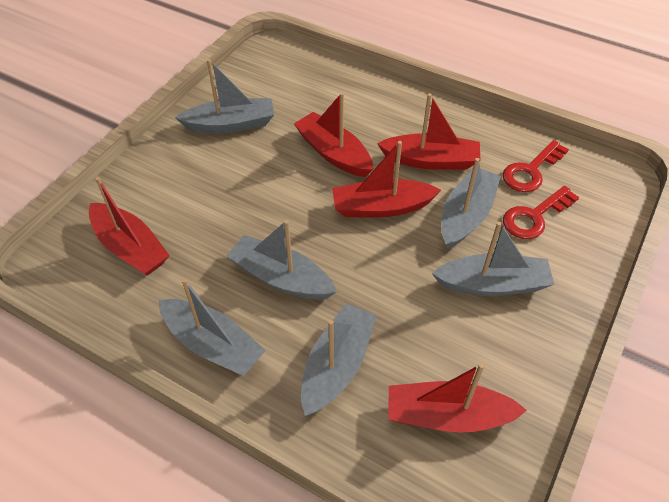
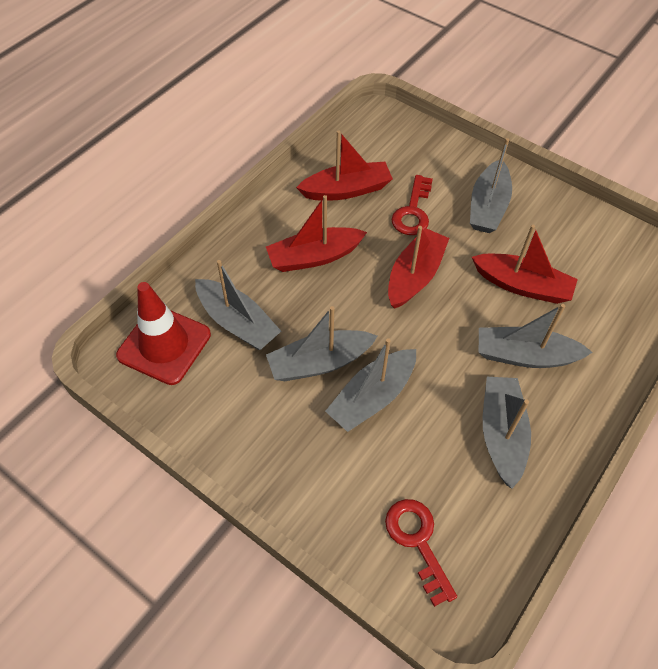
red boat: [89,177,170,276] [294,92,373,177] [332,141,441,217] [377,93,481,170] [388,363,527,433] = 5 -> [266,195,367,272] [296,130,393,201] [388,226,449,309] [472,225,578,304] = 4
red traffic cone: none = 0 -> [116,282,211,385] = 1

